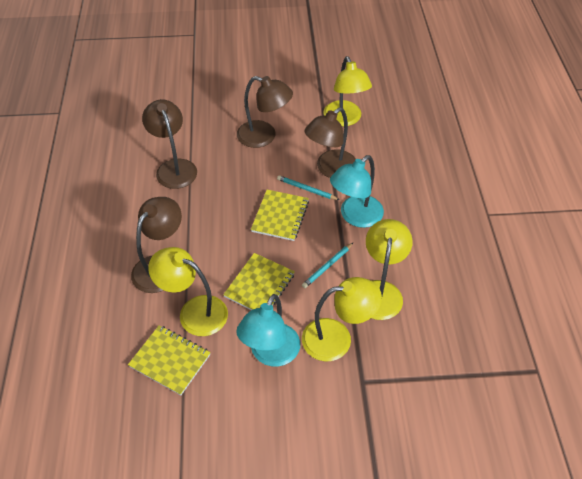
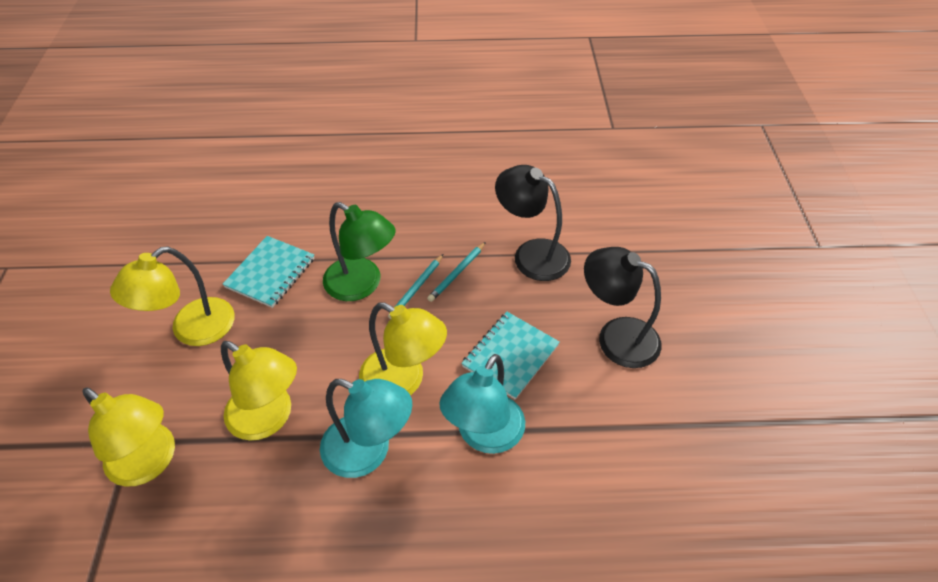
black lamp: none = 0 -> [495,165,571,281] [584,247,662,368] = 2
brown lamp: [131,197,182,293] [142,99,197,189] [237,76,293,148] [304,107,356,178] = 4 -> none = 0
green lamp: none = 0 -> [323,202,396,301] = 1
turquoise notebook: none = 0 -> [222,236,314,308] [461,312,560,400] = 2
yellow notebook: [128,325,211,395] [223,253,295,310] [251,190,309,241] = 3 -> none = 0

